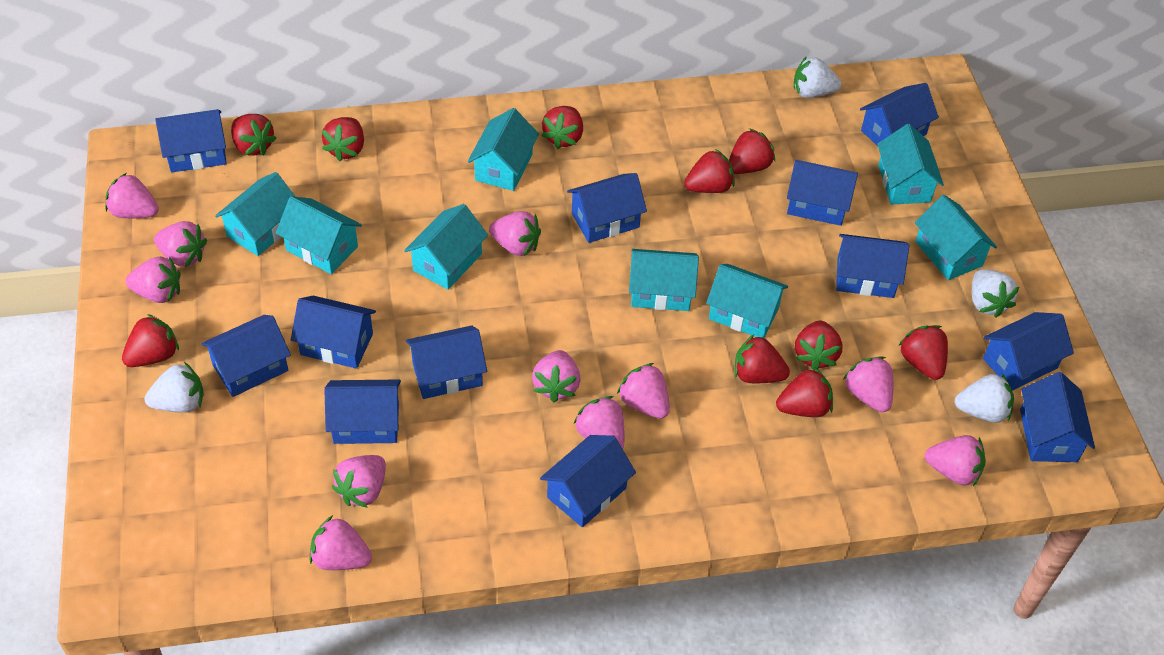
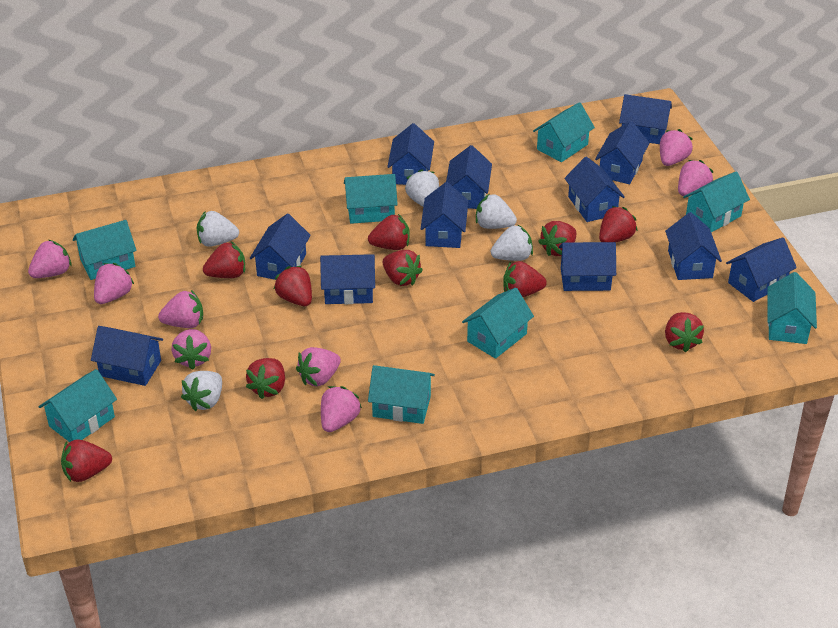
pink strawberry: [105,173,159,218] [125,257,181,303] [154,221,207,267] [310,515,372,570] [332,455,386,508] [489,211,541,256] [532,350,581,402] [574,396,625,449] [617,363,670,419] [843,356,893,412] [925,435,986,486] = 11 -> [28,240,72,278] [94,263,134,304] [158,290,203,328] [172,329,211,370] [296,347,341,387] [321,386,362,432] [660,129,693,166] [678,160,713,196] = 8
white strawberry: [145,362,204,413] [794,56,841,98] [954,374,1014,423] [972,269,1019,318] = 4 -> [181,371,222,411] [197,211,239,247] [405,169,439,207] [476,194,517,229] [491,224,533,261] = 5

